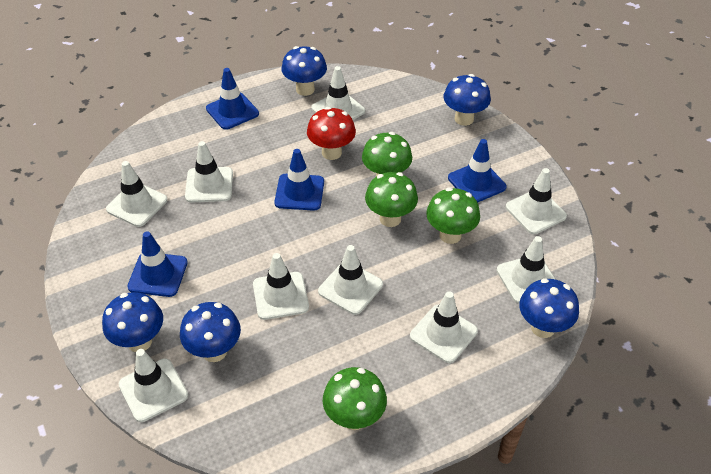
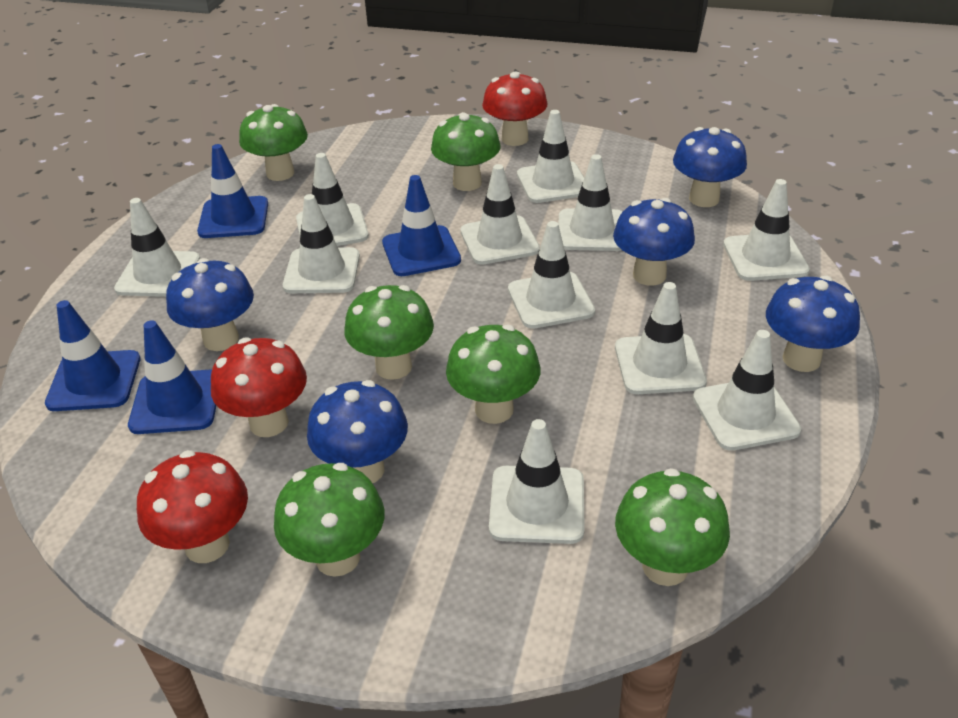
green mushroom: [323,367,387,430] [362,132,412,177] [365,172,418,227] [426,188,480,244] = 4 -> [239,104,308,181] [274,463,384,577] [344,285,434,380] [431,112,500,191] [446,324,540,424] [615,468,730,586] = 6
red mushroom: [307,107,356,160] = 1 -> [137,450,248,563] [211,337,307,437] [482,72,548,146] = 3
white traffic cone: [106,161,168,227] [119,349,188,422] [185,141,233,203] [253,253,309,320] [311,66,365,120] [318,245,383,315] [410,291,478,363] [496,236,556,303] [506,168,567,234] = 9 -> [114,198,200,297] [283,194,360,293] [296,153,369,246] [460,164,540,265] [489,419,585,544] [508,221,595,329] [517,110,584,203] [558,154,622,251] [615,282,707,394] [693,330,801,451] [723,179,810,281] = 11

